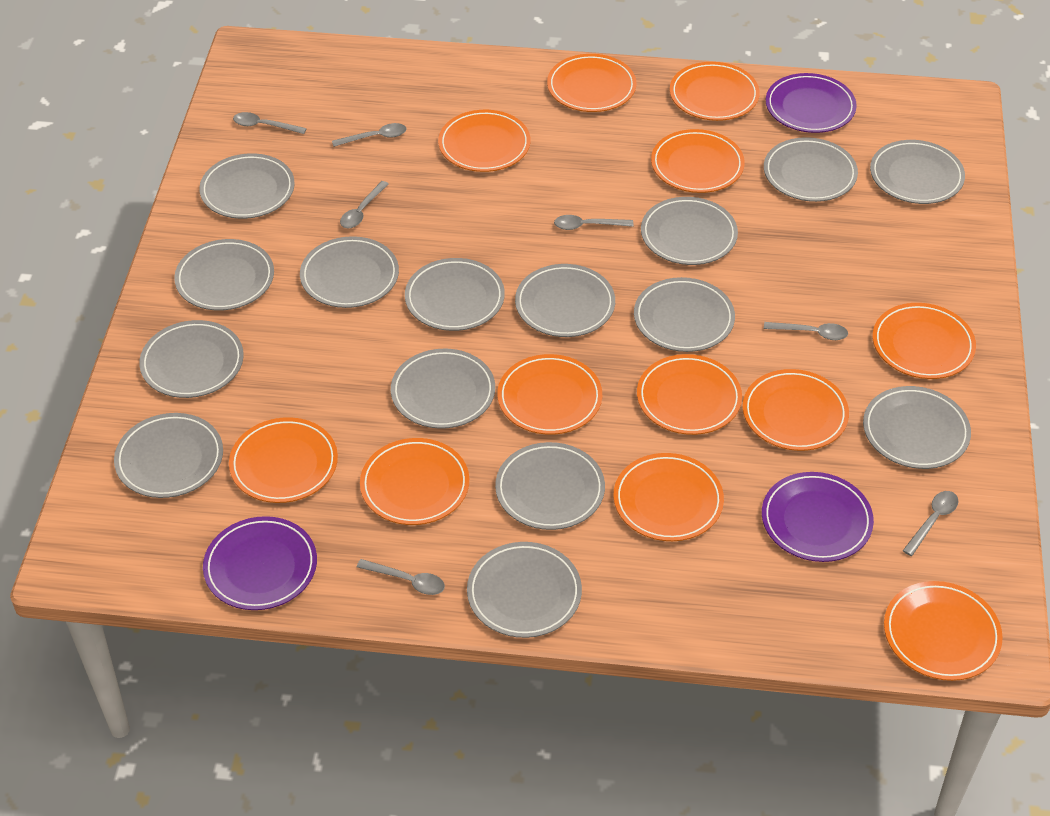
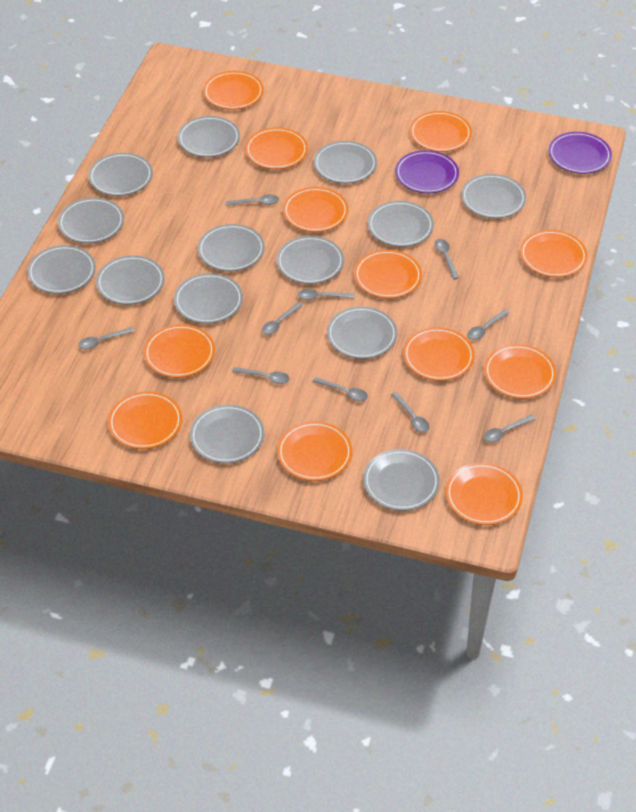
grey plate: [114,413,223,498] [139,320,244,398] [174,239,274,311] [199,153,295,219] [300,236,399,308] [391,349,495,429] [405,258,505,331] [467,542,582,638] [495,442,605,530] [515,264,615,337] [634,277,735,352] [641,197,738,265] [764,137,858,202] [863,386,971,469] [870,140,965,204] = 15 -> [27,245,96,294] [58,197,124,243] [89,153,153,196] [96,255,165,305] [174,273,243,324] [178,116,240,157] [190,405,264,463] [198,224,265,271] [277,236,344,284] [314,141,377,183] [327,306,397,359] [363,449,440,511] [368,201,434,247] [461,174,526,218] = 14
grey spoon: [233,112,307,134] [332,123,406,147] [340,181,389,228] [357,559,445,595] [554,215,633,230] [764,322,848,340] [903,491,959,556] = 7 -> [78,327,134,349] [226,195,279,206] [232,367,290,384] [262,302,303,335] [298,289,354,300] [312,377,368,401] [391,392,430,433] [434,239,459,280] [467,309,510,340] [484,414,536,442] = 10
purple plate: [203,516,317,610] [762,472,874,562] [766,73,857,133] = 3 -> [395,150,459,193] [548,132,612,174] = 2

